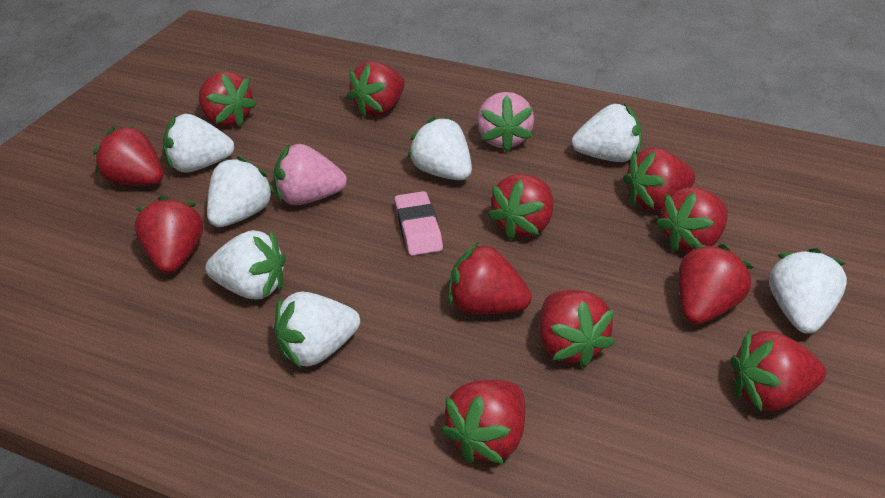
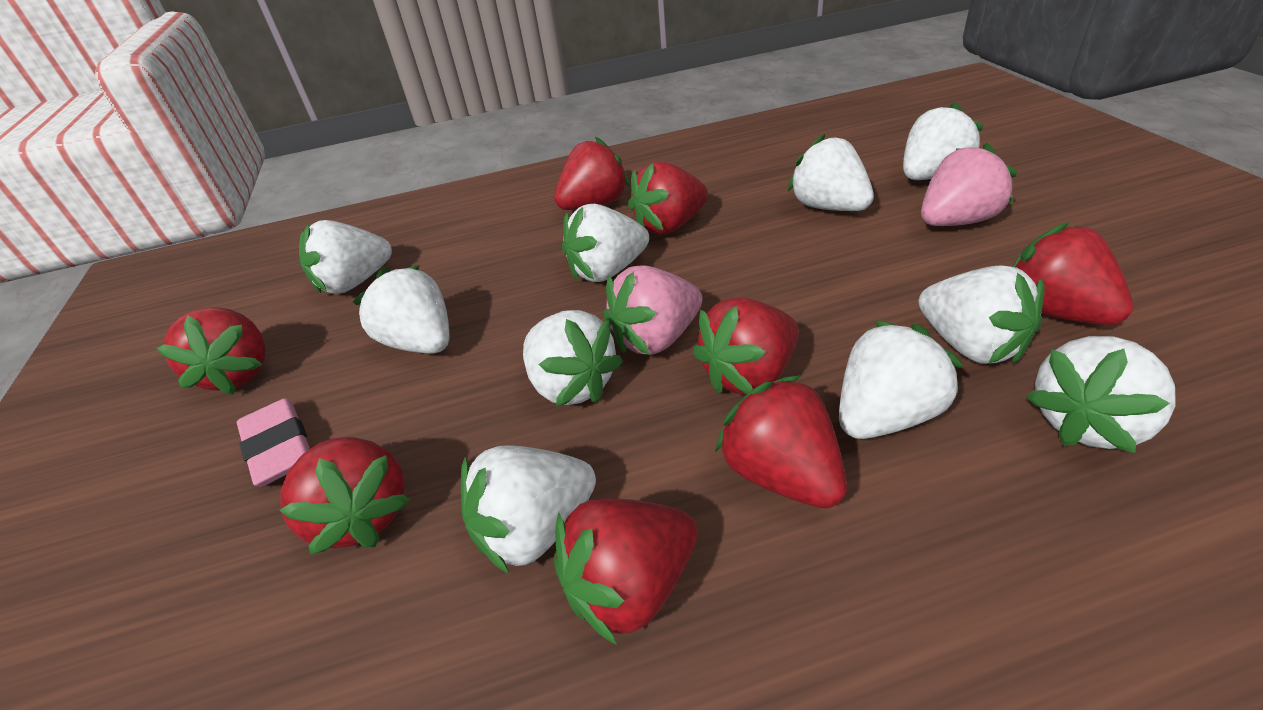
red strawberry: [93,126,163,186] [135,196,203,273] [199,71,257,127] [347,61,405,117] [441,380,525,464] [448,242,532,314] [488,174,553,240] [539,290,615,368] [623,148,695,211] [656,187,728,252] [679,244,753,324] [730,330,826,412] = 12 -> [157,307,265,395] [279,437,411,555] [553,499,698,645] [554,137,630,210] [628,161,708,235] [693,298,799,395] [715,375,847,508] [1012,222,1133,325] = 8
white strawberry: [163,114,235,173] [205,230,286,299] [207,156,275,227] [274,291,360,368] [407,117,472,180] [572,104,642,162] [769,248,847,334] = 7 -> [299,220,392,294] [353,265,449,354] [461,445,596,574] [523,310,623,407] [562,204,649,282] [788,134,874,211] [839,320,963,439] [903,102,984,180] [919,266,1045,364] [1026,336,1176,453] = 10

